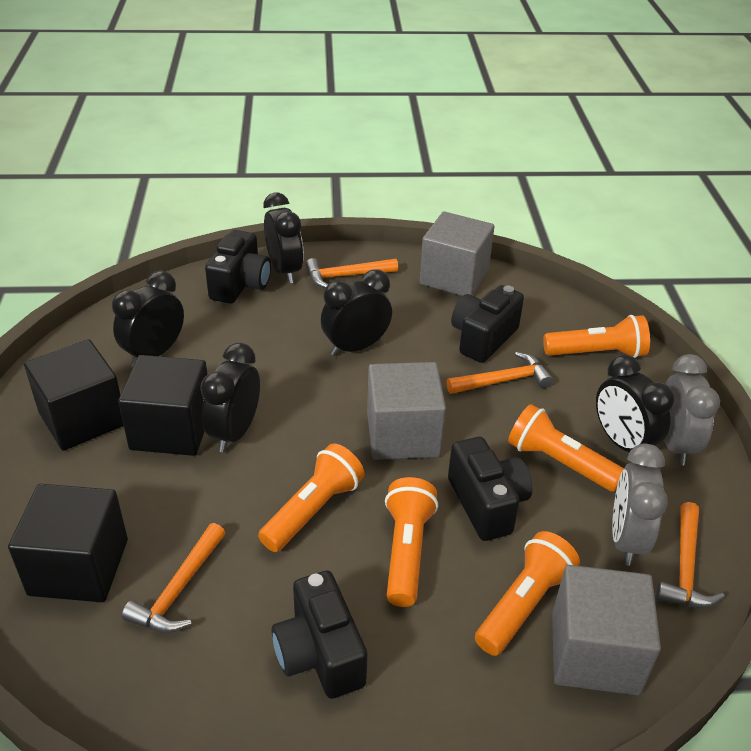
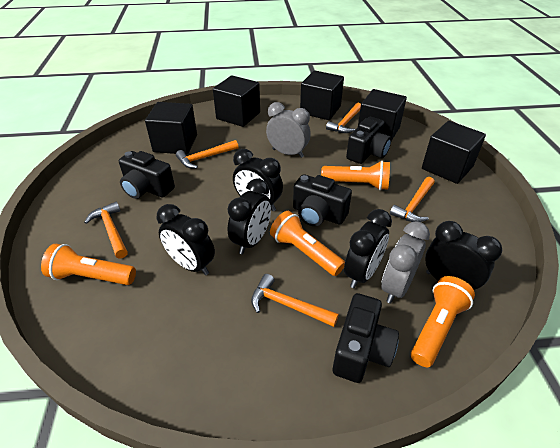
black cube: [8,484,128,602] [24,339,124,451] [118,355,208,456] = 3 -> [145,102,197,155] [213,75,260,127] [300,70,344,120] [358,89,407,141] [422,121,486,184] = 5
grey cube: [367,362,446,460] [419,211,495,296] [552,565,661,695] = 3 -> none = 0
orange flashlight: [258,443,364,552] [385,477,438,607] [475,531,580,656] [508,404,624,492] [543,315,650,358] = 5 -> [41,244,136,285] [270,211,345,276] [321,161,390,190] [411,276,475,367] = 4
orange hammer: [122,523,225,633] [306,258,398,288] [446,352,553,394] [656,502,725,608] = 4 -> [84,202,128,259] [176,140,239,168] [251,274,339,327] [326,103,361,133] [390,177,435,222] = 5

